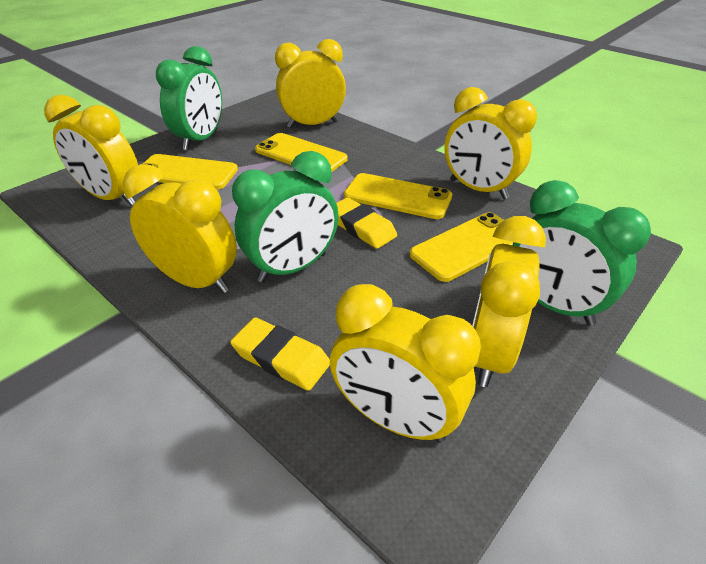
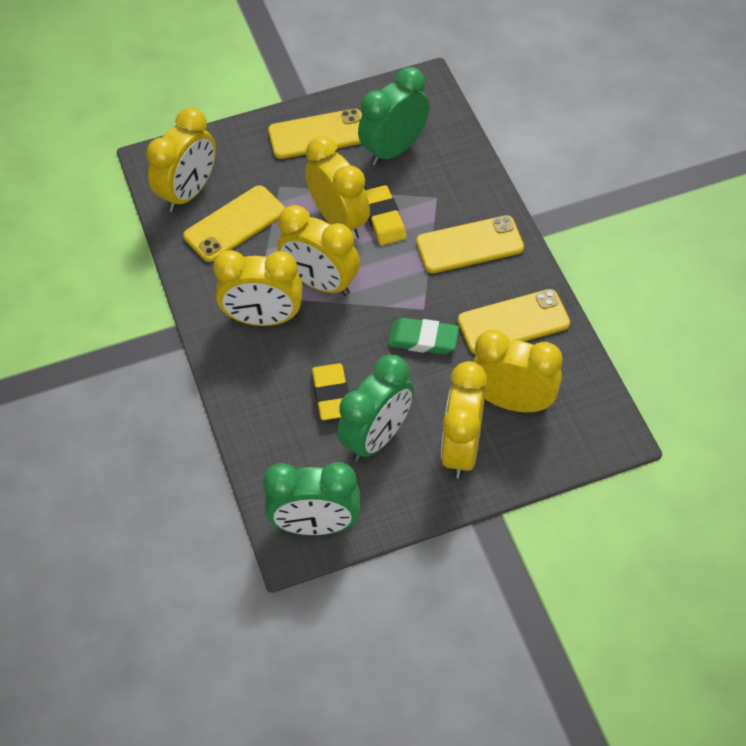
green eraser: none = 0 -> [388,318,459,354] = 1

